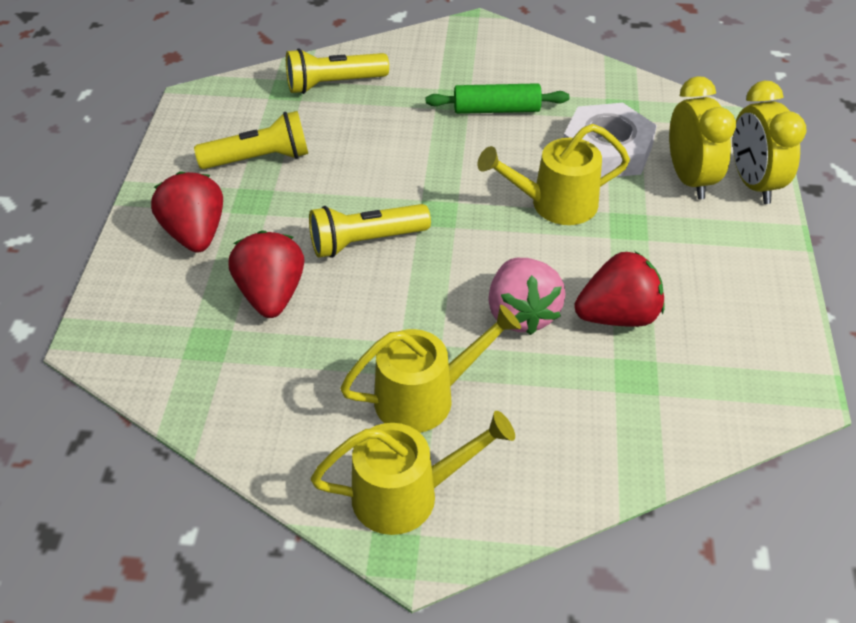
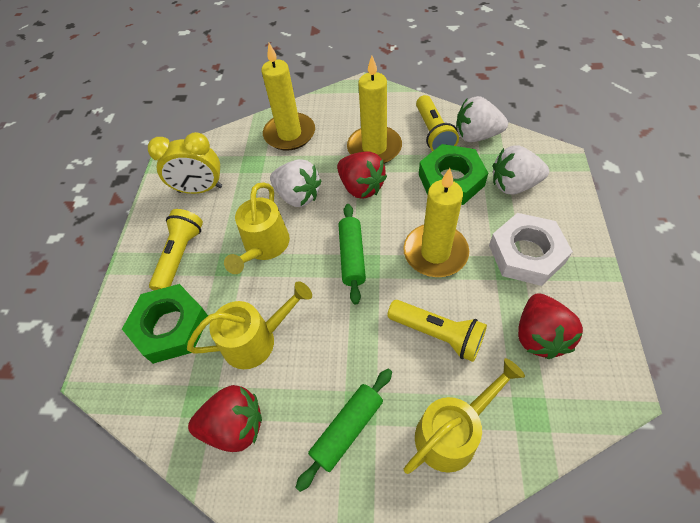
green nut: none = 0 -> [122,284,208,364] [419,144,488,205] = 2
green rolling pin: [426,83,569,114] = 1 -> [295,369,392,492] [338,204,366,304] = 2
pink strawberry: [488,258,566,335] = 1 -> none = 0
white strawberry: none = 0 -> [270,159,321,207] [456,96,508,142] [493,145,549,195] = 3
yellow candle: none = 0 -> [261,43,315,151] [347,56,402,164] [403,168,469,277] = 3
yellow clock: [669,76,736,199] [733,81,806,204] = 2 -> [148,132,222,194] = 1

